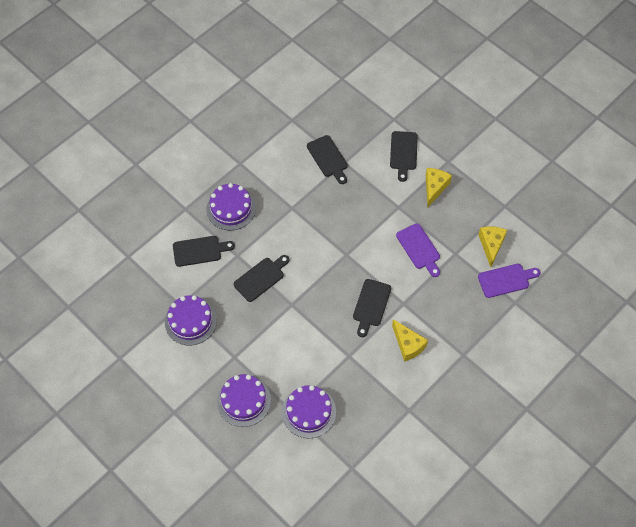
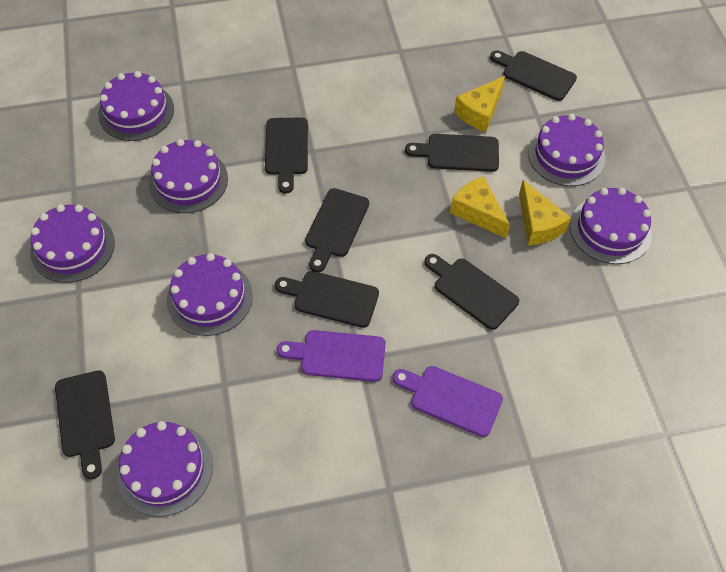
black cutting board: [173,236,235,267] [234,255,290,302] [307,135,348,184] [353,279,391,337] [390,131,418,182] = 5 -> [55,370,115,479] [265,117,308,194] [275,271,379,328] [305,188,369,272] [405,134,499,172] [424,254,519,330] [490,51,577,101] = 7
purple cake: [165,295,217,345] [207,183,256,230] [217,374,271,427] [282,385,336,438] = 4 -> [30,204,115,283] [98,71,174,141] [117,421,213,517] [149,139,228,213] [167,253,253,336] [528,114,605,186] [570,187,652,264] = 7

